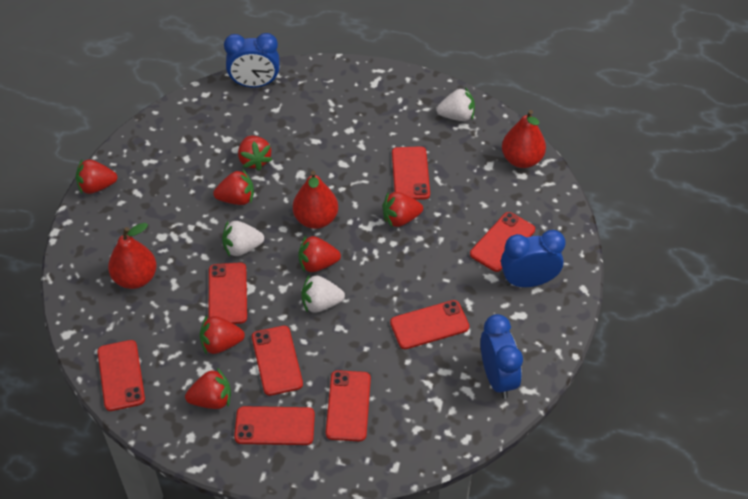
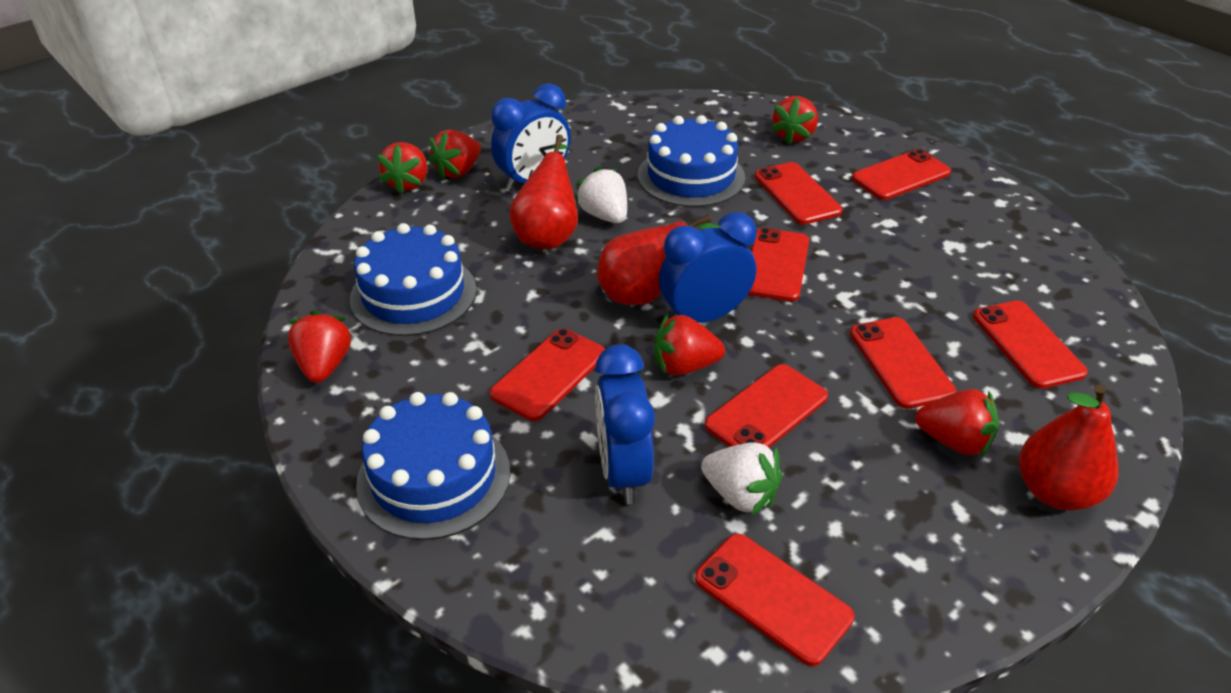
blue cake: none = 0 -> [350,223,476,336] [356,392,510,540] [638,115,745,207] = 3
red strawberry: [76,160,118,194] [185,368,231,409] [200,316,245,355] [213,169,254,205] [238,136,273,171] [298,236,341,273] [383,192,423,227] = 7 -> [288,310,352,383] [377,142,427,194] [428,130,481,179] [654,314,725,375] [770,96,818,145] [916,389,999,457] = 6
white strawberry: [222,221,264,257] [301,274,345,313] [436,87,475,121] = 3 -> [575,166,627,223] [701,442,782,516] = 2

